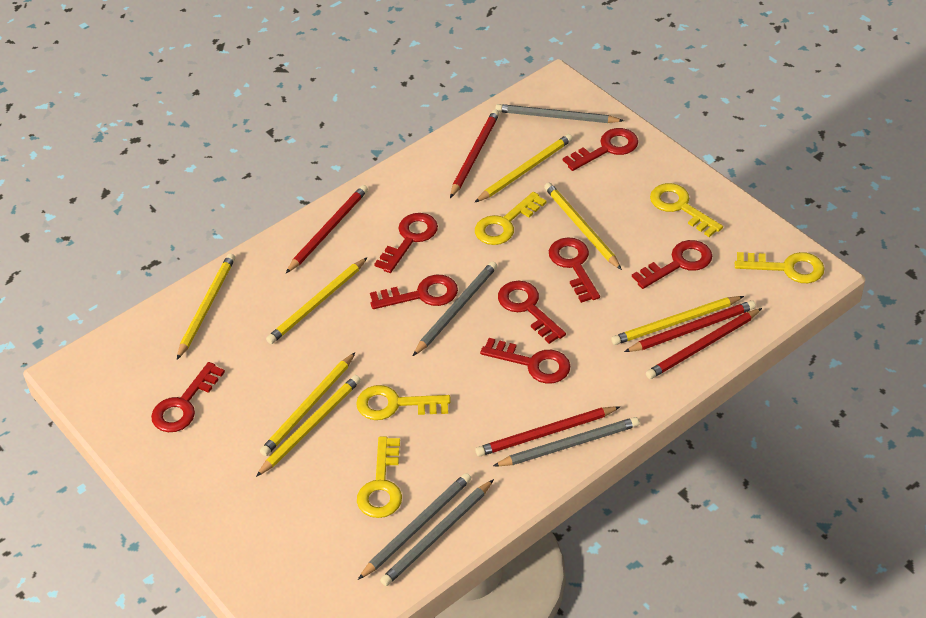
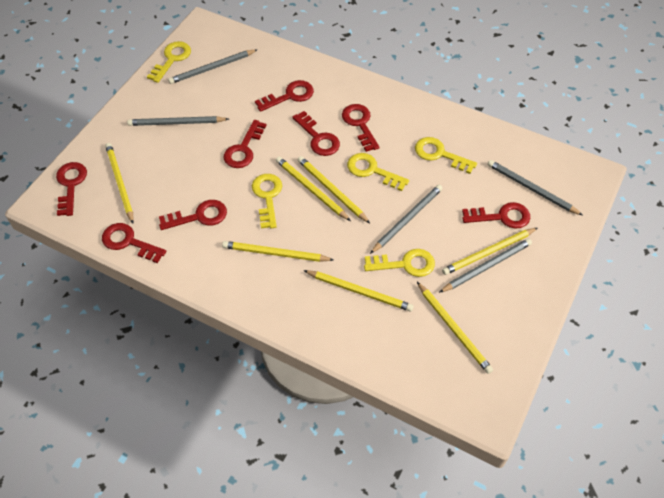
red pencil: [286,185,368,273] [450,109,500,198] [475,406,620,457] [624,300,756,352] [646,308,762,379] = 5 -> none = 0

